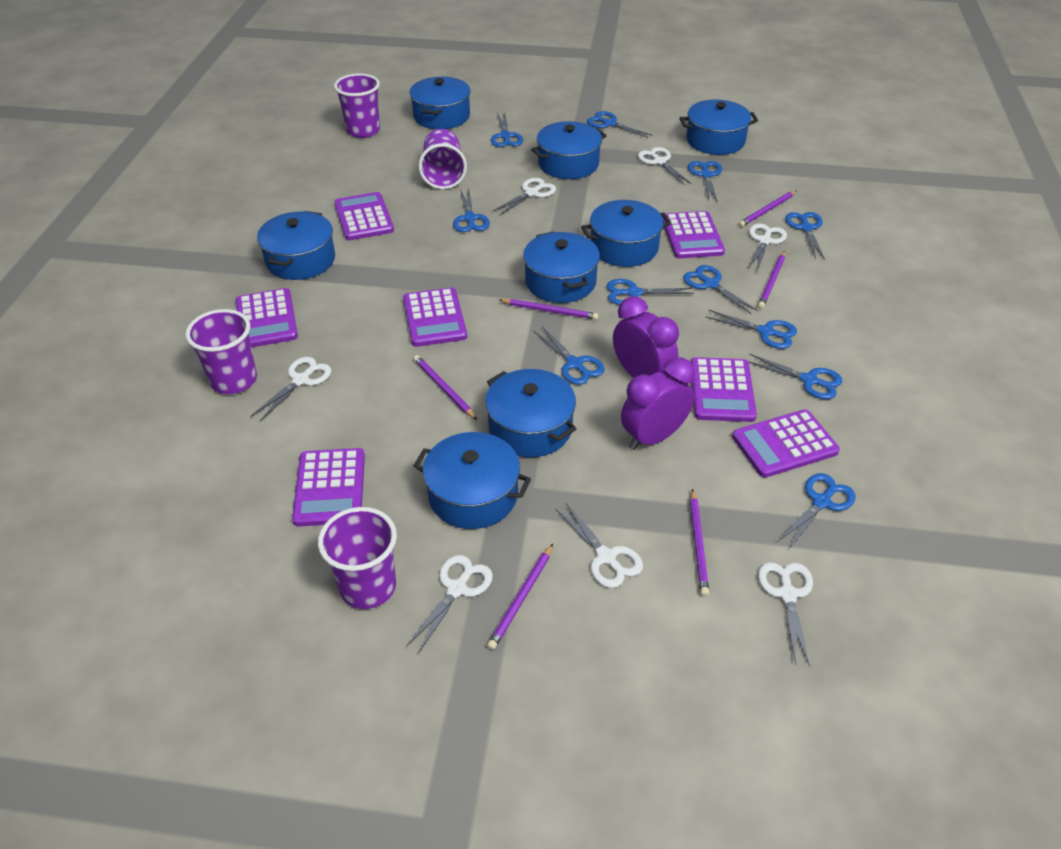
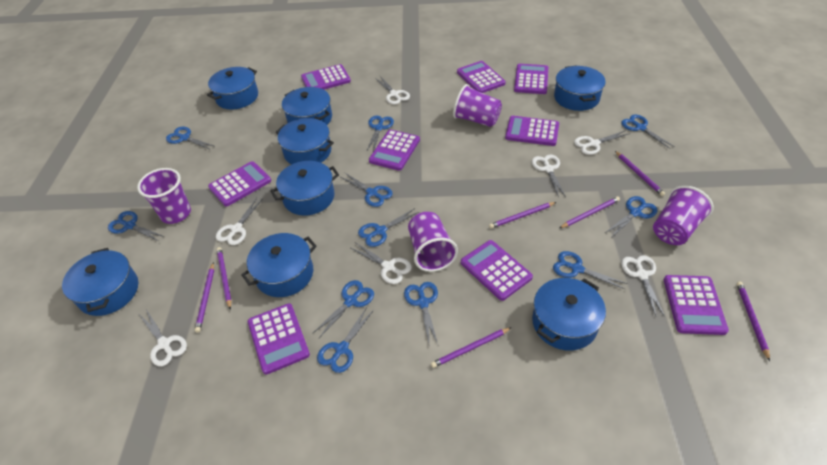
purple calculator: [236,288,298,348] [292,448,365,526] [334,192,394,240] [403,287,467,347] [662,211,725,258] [691,357,757,422] [732,410,840,478] = 7 -> [208,161,271,206] [248,303,310,375] [301,64,351,90] [369,130,420,171] [457,61,506,93] [461,240,533,301] [505,116,559,146] [514,64,548,94] [664,275,729,335] = 9
purple clock: [613,296,679,378] [621,357,695,450] = 2 -> none = 0
purple pencil: [414,355,477,420] [487,544,553,650] [499,299,598,320] [690,489,709,596] [739,191,796,227] [758,251,785,308] = 6 -> [195,262,214,332] [217,247,232,309] [431,327,512,368] [489,202,556,229] [560,197,620,228] [615,151,665,196] [737,282,770,361] = 7

